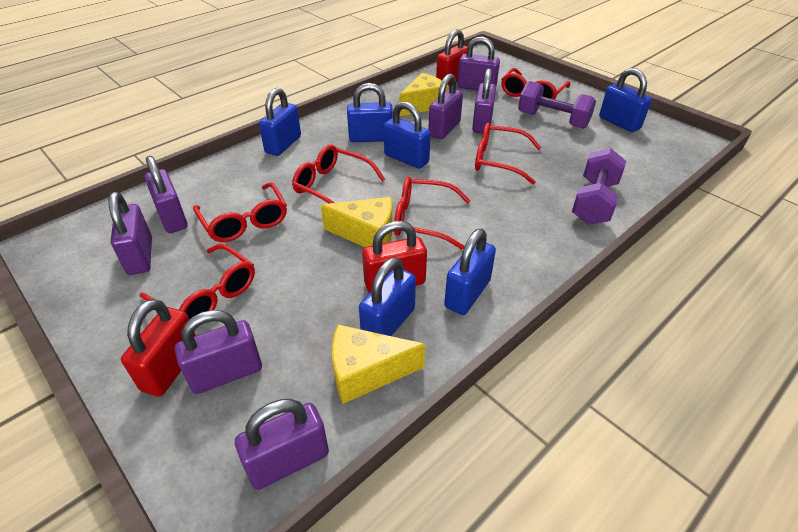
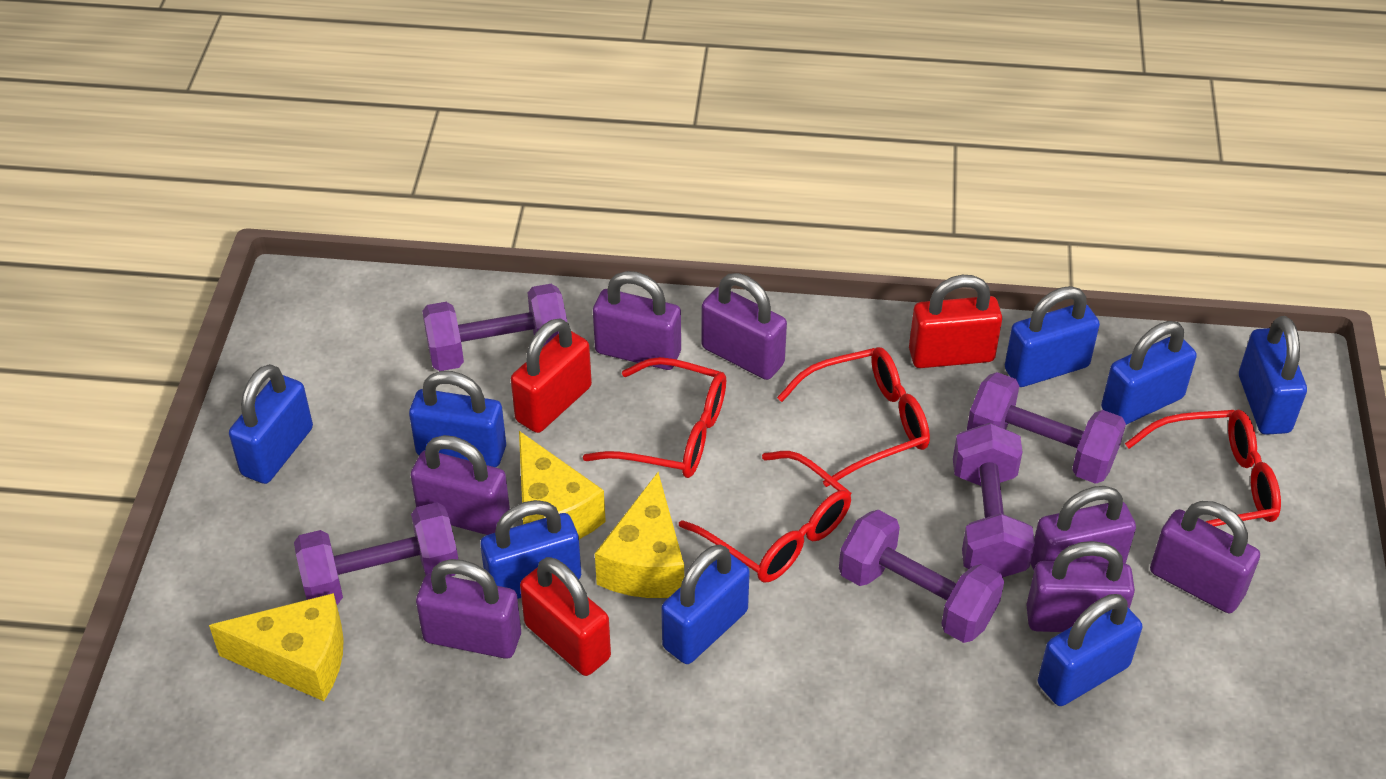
blue padlock: [259,88,301,156] [347,83,393,142] [359,257,416,336] [384,101,431,169] [444,229,496,315] [599,68,652,132] = 6 -> [229,364,313,484] [409,371,506,467] [480,500,581,599] [661,545,750,664] [1005,286,1100,387] [1038,594,1142,706] [1101,321,1197,425] [1239,316,1307,435] = 8
purple dumbbell: [518,81,596,129] [572,148,626,225] = 2 -> [294,502,458,605] [422,284,568,371] [839,510,1004,643] [953,423,1035,578] [967,372,1126,484] = 5
red glasses: [139,244,255,320] [193,182,287,242] [292,145,385,204] [394,177,471,249] [475,122,542,184] [501,68,570,100] = 6 -> [583,357,726,478] [679,451,851,583] [777,347,930,487] [1125,410,1281,526] = 4

